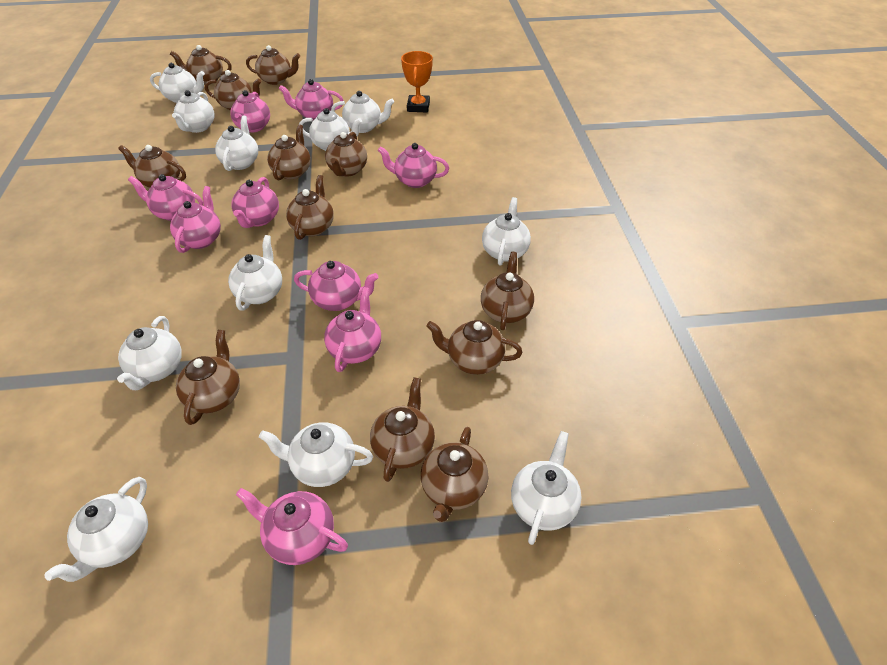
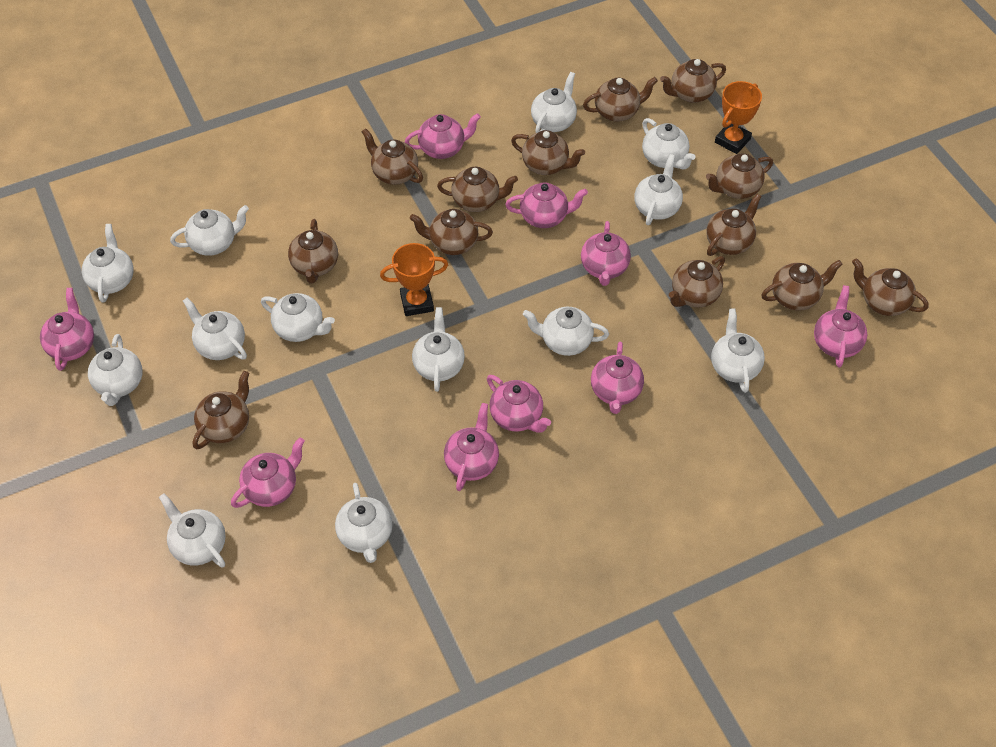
brown teapot: [118,145,186,188] [170,45,232,84] [176,330,240,425] [205,70,261,110] [246,45,300,85] [267,124,311,180] [286,175,334,240] [325,132,367,177] [370,377,435,482] [421,427,489,522] [427,320,522,375] [481,252,534,330] = 12 -> [193,371,249,449] [288,219,338,284] [361,128,423,185] [409,209,493,255] [437,167,518,212] [511,130,585,175] [583,77,658,122] [660,59,726,103] [669,256,725,308] [706,154,773,199] [706,194,762,256] [762,260,843,310] [852,258,929,316] = 13
orange trophy: [401,51,433,112] = 1 -> [380,243,448,316] [715,81,762,154] = 2
white teapot: [45,477,148,582] [117,316,182,390] [150,63,205,103] [172,90,215,133] [215,115,258,171] [228,235,282,311] [259,422,373,487] [299,108,362,151] [331,91,394,133] [482,197,531,266] [511,431,582,545] = 11 -> [82,224,134,303] [88,334,142,406] [159,493,226,568] [170,205,249,256] [183,298,247,360] [261,293,335,342] [335,483,393,563] [412,307,465,392] [523,307,609,356] [531,72,577,133] [634,154,683,225] [642,118,696,169] [711,308,765,393] = 13

